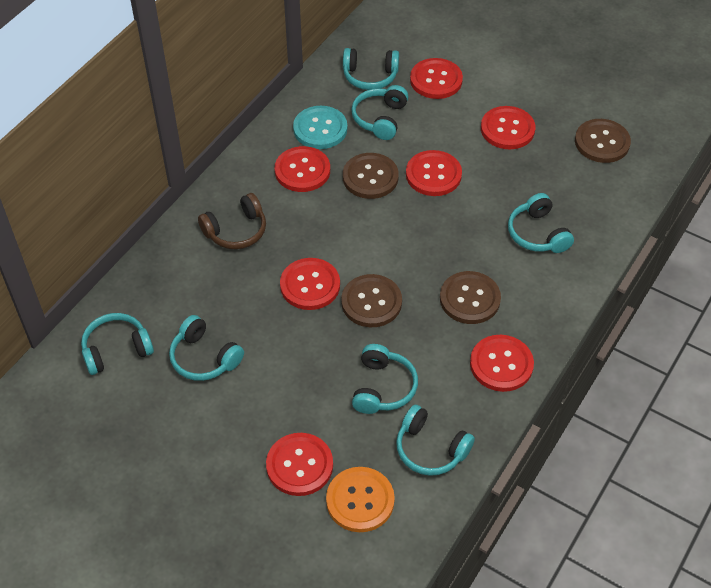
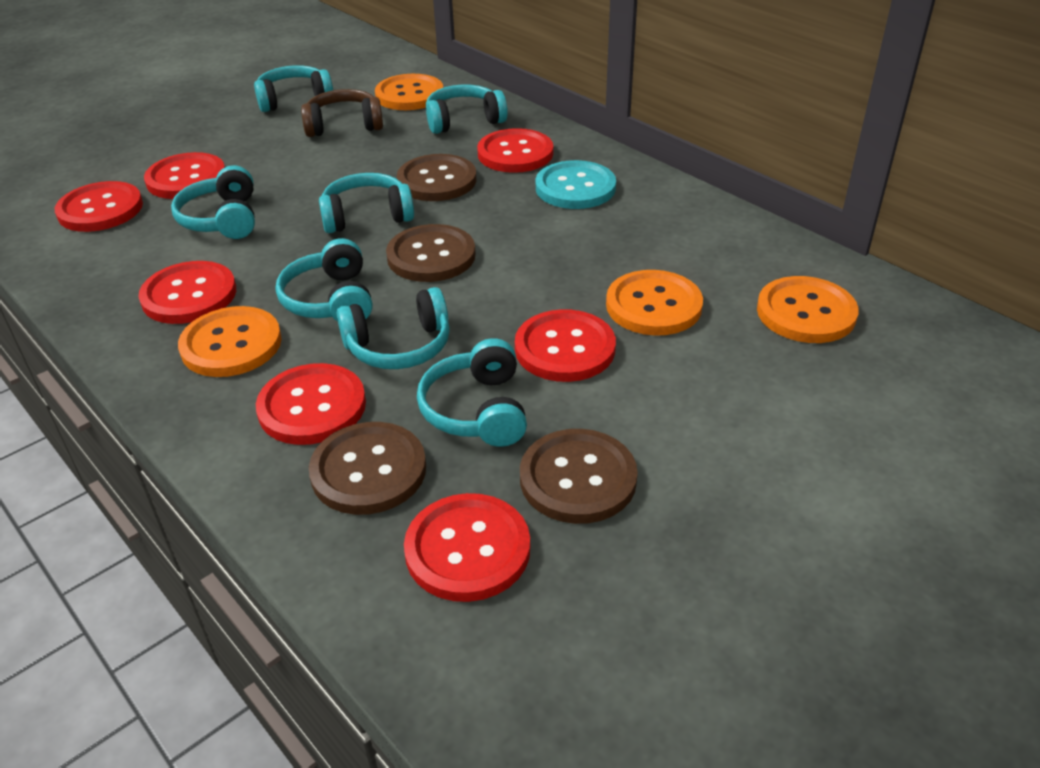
orange button: [326,467,395,532] = 1 -> [178,306,282,377] [375,74,443,110] [606,270,703,336] [757,276,859,343] = 4

